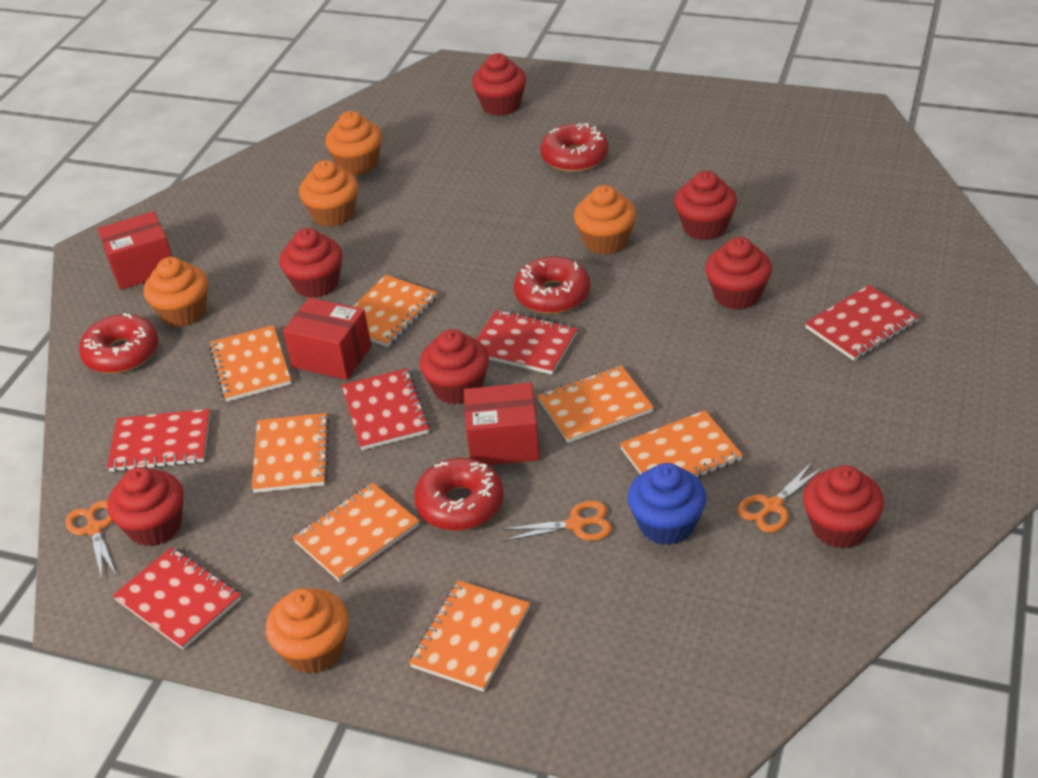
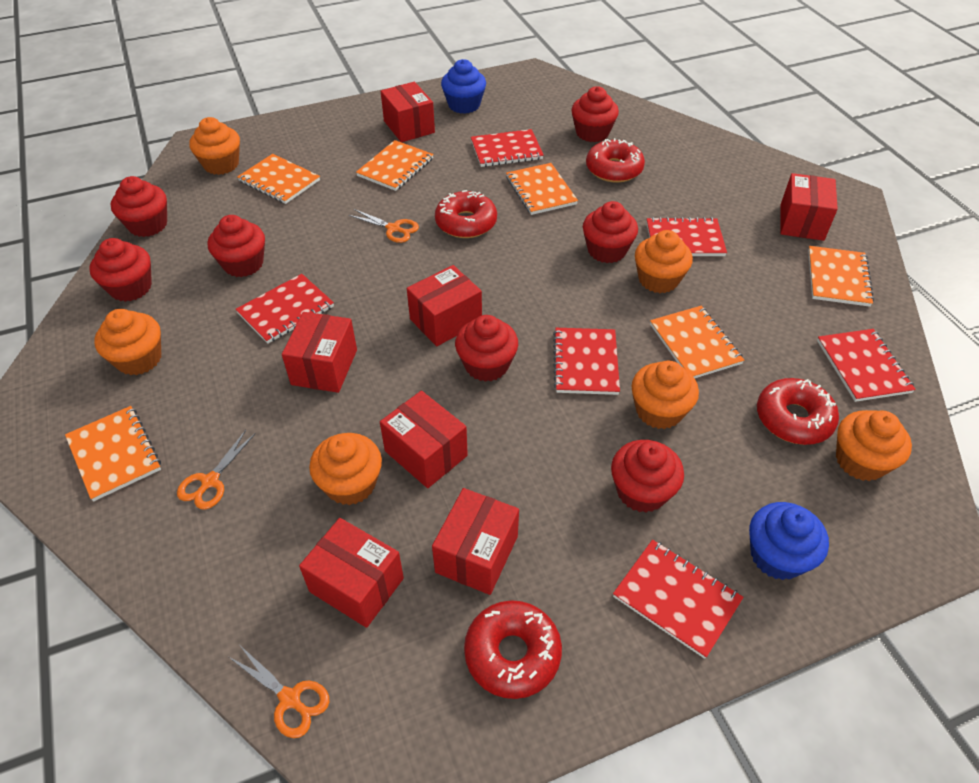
blue cupcake: [628,463,706,545] = 1 -> [441,59,486,114] [749,502,829,580] = 2
orange cupcake: [144,257,208,327] [266,588,349,674] [299,160,358,227] [325,111,382,175] [574,185,636,255] = 5 -> [94,309,161,375] [189,117,240,175] [309,433,382,505] [631,361,699,429] [635,230,693,293] [836,410,912,481] = 6
orange notebook: [209,325,291,402] [252,413,329,493] [293,483,419,582] [353,275,437,347] [409,580,530,692] [538,365,654,443] [620,410,743,478] = 7 -> [65,406,161,501] [237,154,320,204] [356,140,434,191] [506,163,578,215] [650,306,744,378] [808,246,874,307] = 6
red box: [98,211,172,290] [283,297,371,380] [464,382,540,465] = 3 -> [282,312,357,393] [299,518,404,628] [380,391,468,488] [381,82,435,142] [407,265,482,346] [432,488,519,595] [780,173,838,241] = 7
red notebook: [107,409,210,472] [112,547,241,650] [342,368,430,450] [476,310,577,374] [805,285,919,361] = 5 -> [235,274,334,344] [471,129,544,167] [553,328,620,395] [613,540,743,659] [647,217,727,256] [817,329,916,402] = 6

